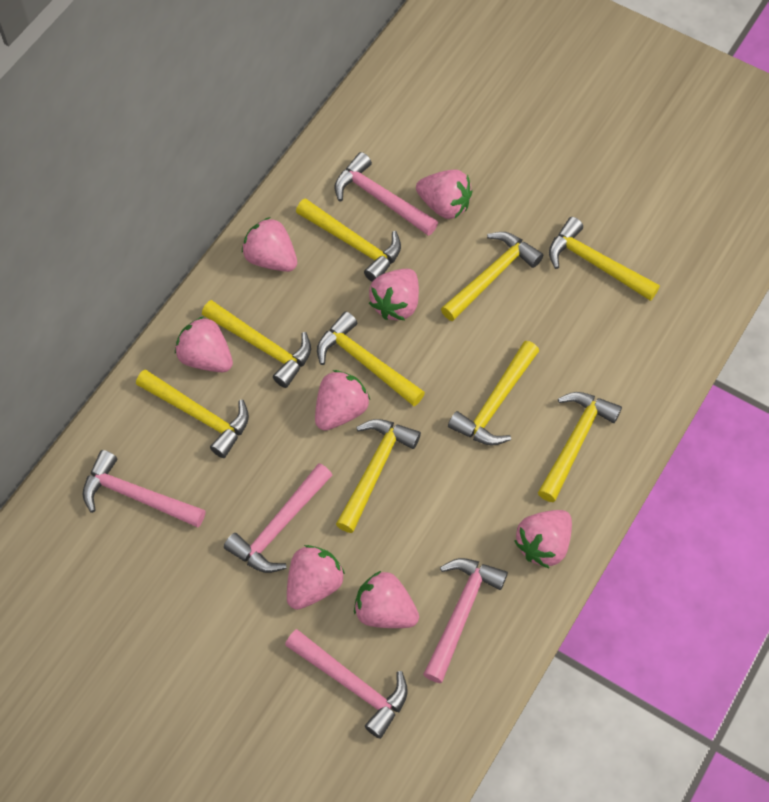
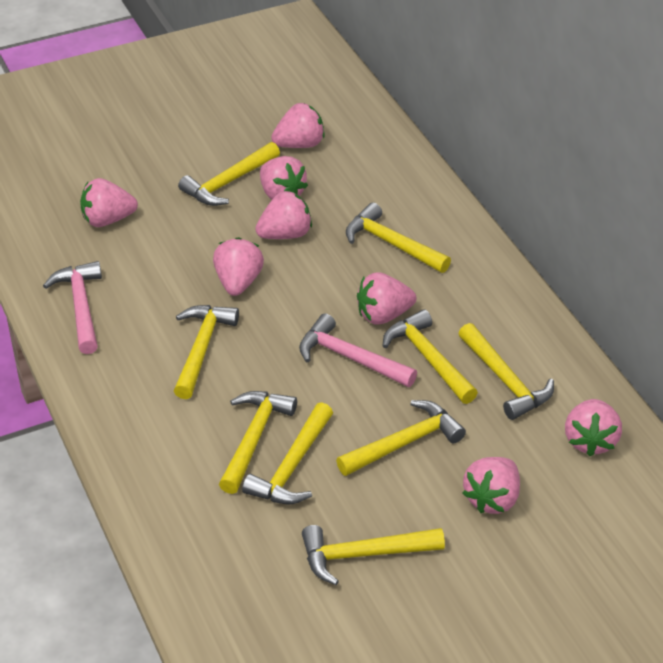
pink hammer: [83,450,206,528] [224,463,332,573] [285,629,408,739] [335,152,438,236] [423,558,508,683] = 5 -> [43,261,102,354] [299,313,417,387] = 2

